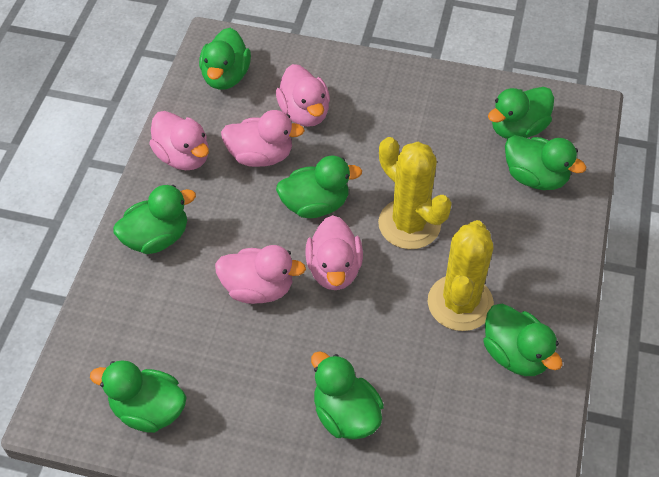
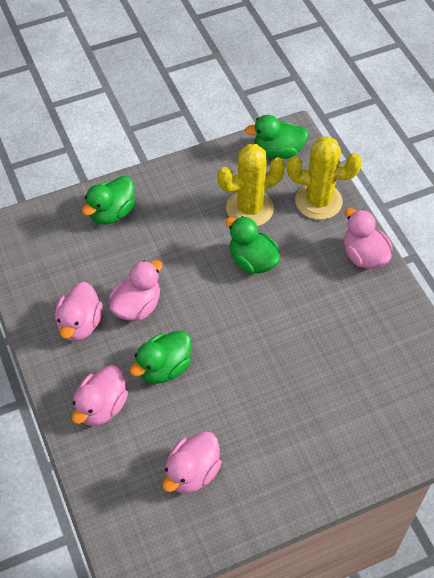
green duck: [90,360,187,433] [113,185,196,254] [199,28,251,90] [276,156,362,218] [311,351,384,440] [483,304,563,376] [488,87,554,139] [505,135,586,190] = 8 -> [82,176,135,224] [130,330,191,384] [225,216,280,274] [245,115,309,159] = 4

